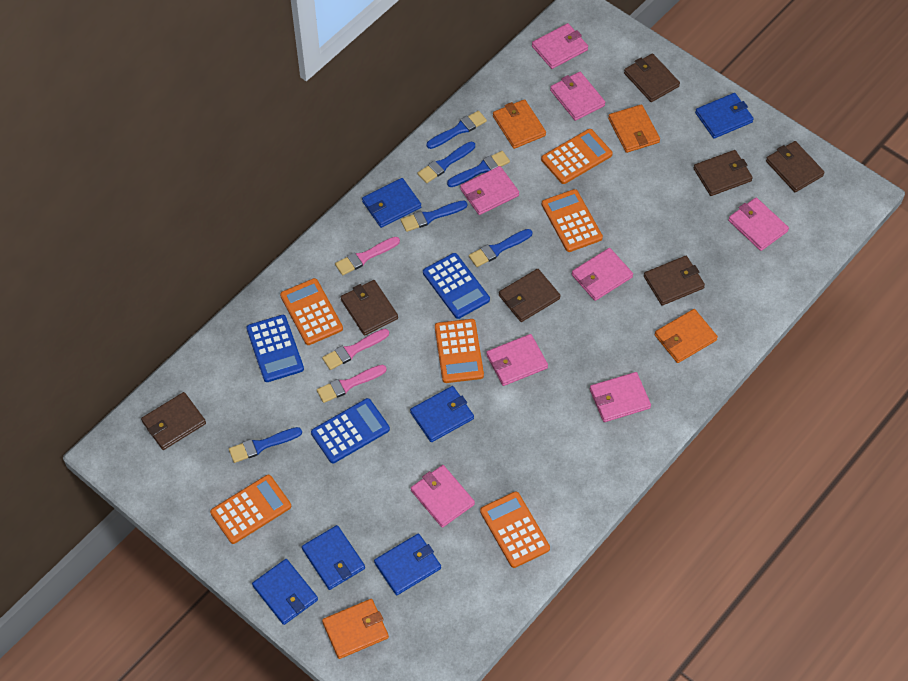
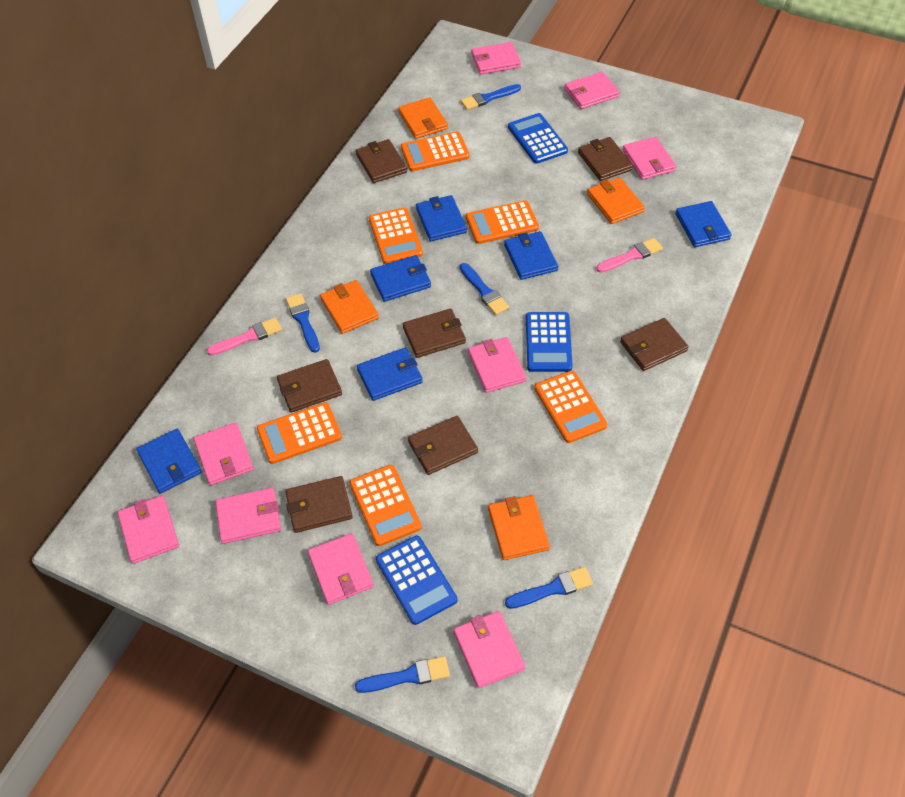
blue brush: [229,427,302,463] [401,200,467,232] [417,142,475,183] [427,111,487,149] [447,151,510,187] [469,229,532,267] = 6 -> [286,293,320,353] [355,656,450,693] [460,263,509,315] [461,84,521,110] [505,567,593,609] = 5
pink brush: [317,365,387,403] [322,329,389,370] [335,237,400,275] = 3 -> [207,318,282,356] [596,238,663,273] = 2
pink wallet: [411,465,475,528] [460,166,519,215] [486,334,548,386] [532,23,588,69] [550,72,605,121] [572,248,633,301] [590,372,651,422] [728,198,789,251] = 8 -> [117,495,179,564] [194,423,254,485] [215,488,281,544] [308,533,374,605] [453,611,525,689] [468,337,526,393] [471,42,521,75] [564,72,620,109] [622,137,676,180] = 9

